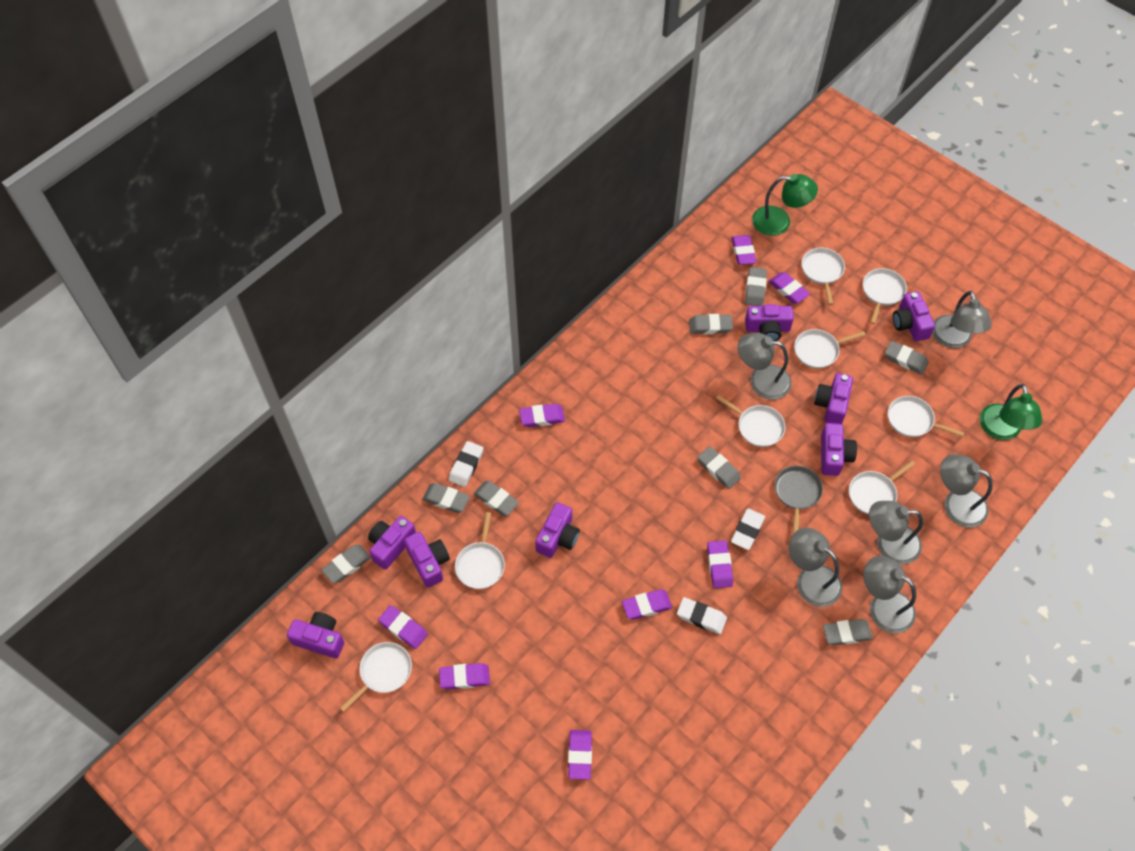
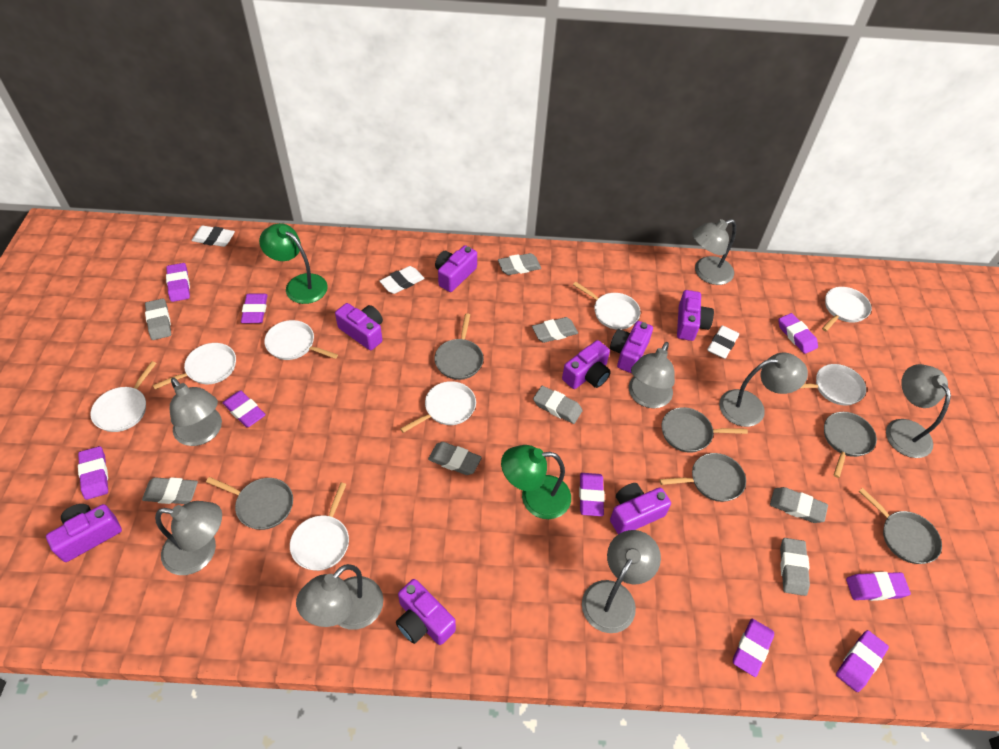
grey lamp: [738,333,791,400] [789,528,842,607] [863,556,916,633] [869,501,923,565] [932,291,991,348] [940,454,993,528] = 6 -> [155,501,222,575] [170,377,222,446] [296,564,383,630] [582,530,661,633] [629,342,675,408] [692,219,736,285] [719,353,808,427] [886,364,951,458] = 8
grey pan: [775,465,823,534] = 1 -> [206,477,293,530] [434,313,483,380] [660,453,746,502] [662,407,748,453] [824,412,877,478] [859,488,942,564] = 6
purple eraser: [378,605,428,649] [439,663,490,690] [519,404,565,427] [568,730,592,780] [622,589,672,620] [707,540,733,588] [732,235,756,265] [769,272,810,304] = 8 -> [78,446,108,500] [166,263,190,302] [222,390,266,427] [241,294,268,323] [579,473,605,516] [733,619,774,677] [778,313,818,354] [836,630,889,692] [846,572,911,601] = 9

